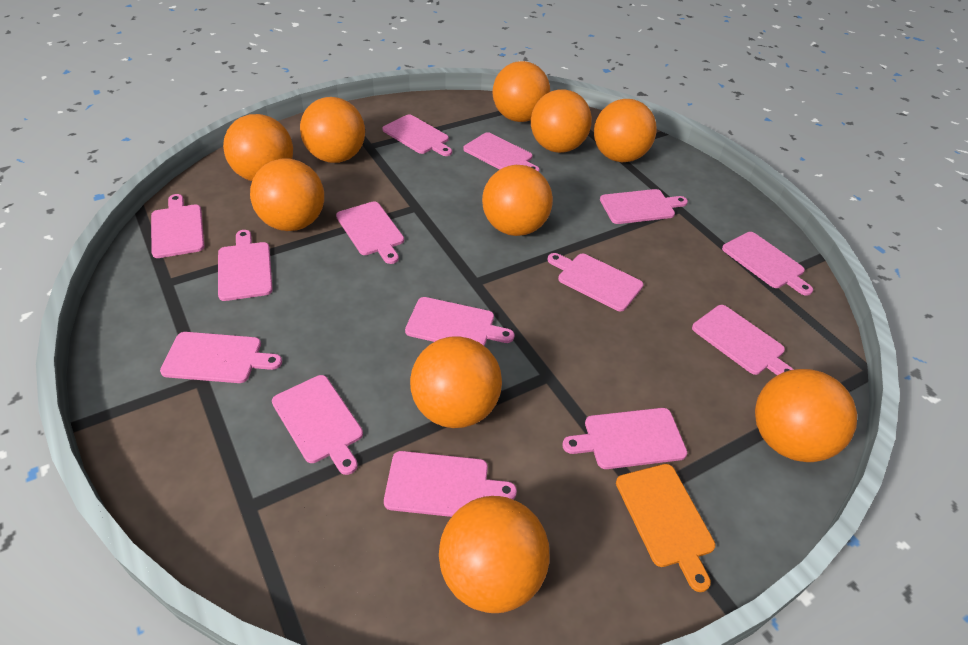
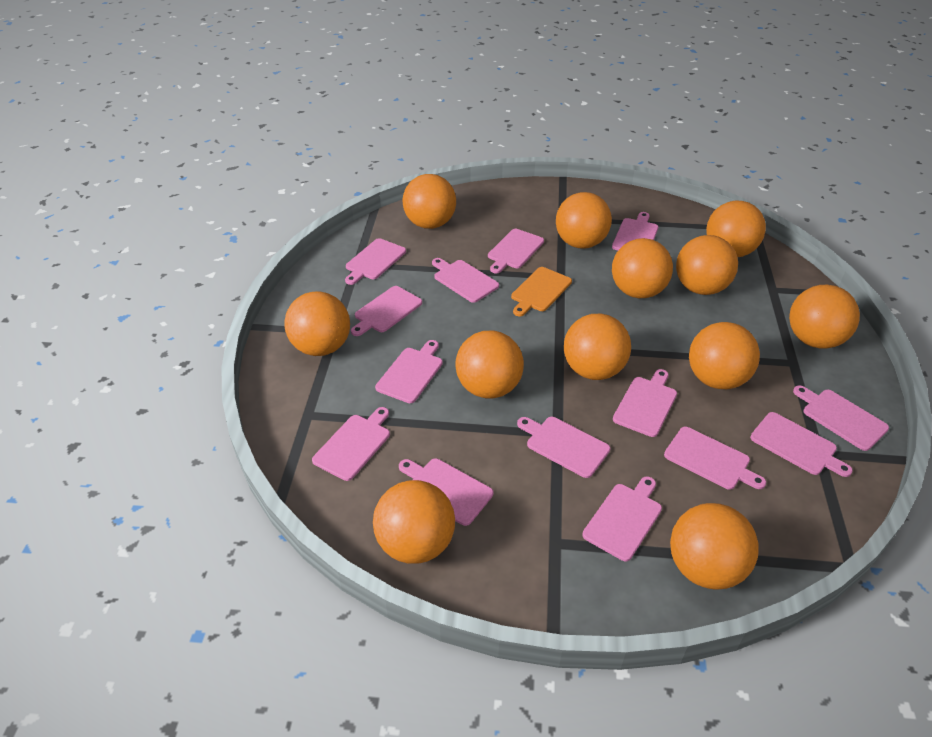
orange ball: [223,114,293,181] [250,159,324,231] [300,97,365,163] [410,336,502,428] [439,496,550,613] [482,165,553,236] [492,61,550,122] [531,89,592,153] [594,99,657,162] [755,369,857,462] = 10 -> [284,292,350,356] [373,480,455,564] [402,174,456,229] [455,330,524,399] [556,192,612,248] [564,314,631,380] [612,238,673,298] [670,503,759,589] [676,235,738,295] [689,322,760,389] [706,200,766,257] [789,285,860,348] = 12

